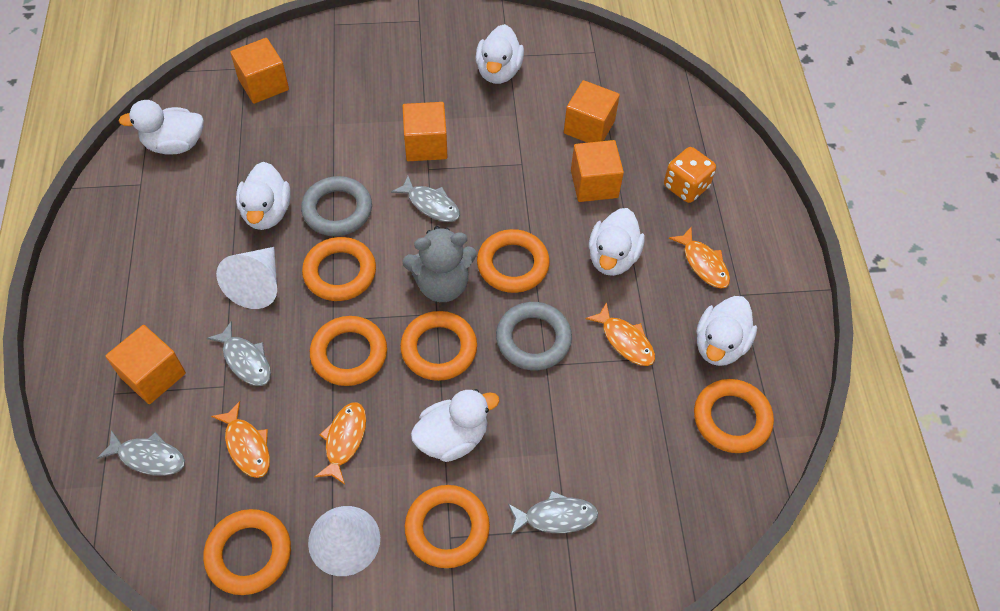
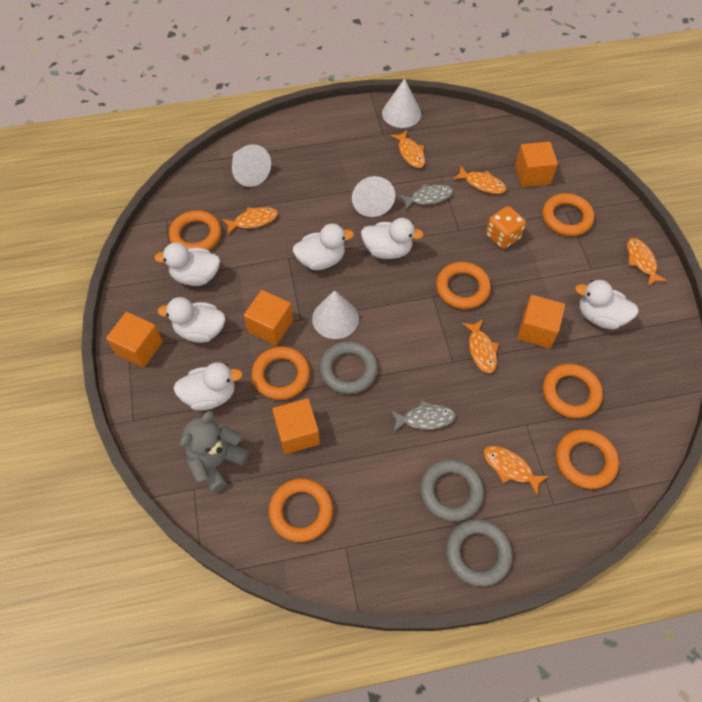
grey fish: [97,430,185,476] [207,321,271,386] [391,176,460,222] [508,491,598,535] = 4 -> [391,400,456,431] [399,184,453,210] = 2
grey ring: [301,176,372,236] [496,302,572,370] = 2 -> [320,341,378,394] [420,459,484,521] [446,519,513,587] = 3
orange fish: [211,401,270,478] [314,402,366,485] [585,302,655,366] [669,227,730,289] = 4 -> [222,207,278,235] [390,130,425,168] [453,165,506,194] [462,320,499,373] [484,446,549,495] [627,238,667,286] = 6
white cone: [216,247,277,309] [308,506,380,576] = 2 -> [232,144,271,187] [312,290,359,339] [352,176,395,217] [382,78,421,128] = 4

